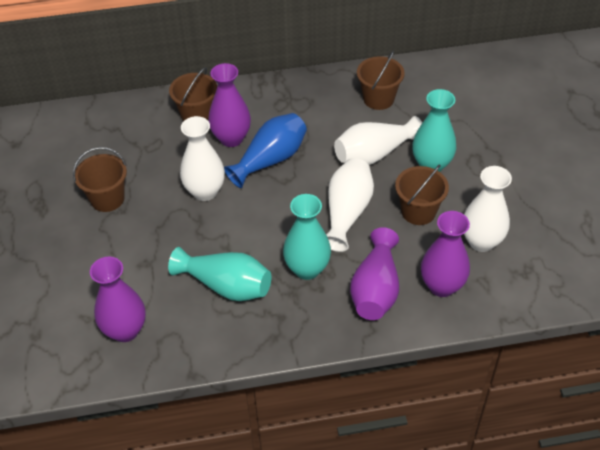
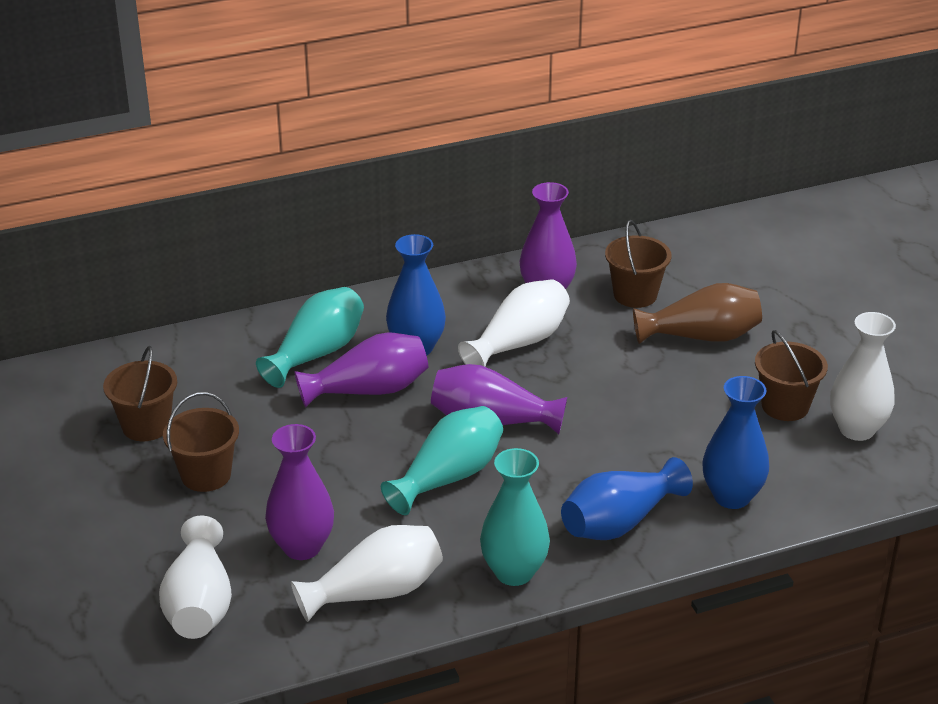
blue vase: [224,113,307,188] = 1 -> [386,234,446,356] [561,457,693,540] [702,376,769,509] = 3
brown vase: none = 0 -> [633,283,762,344] = 1

